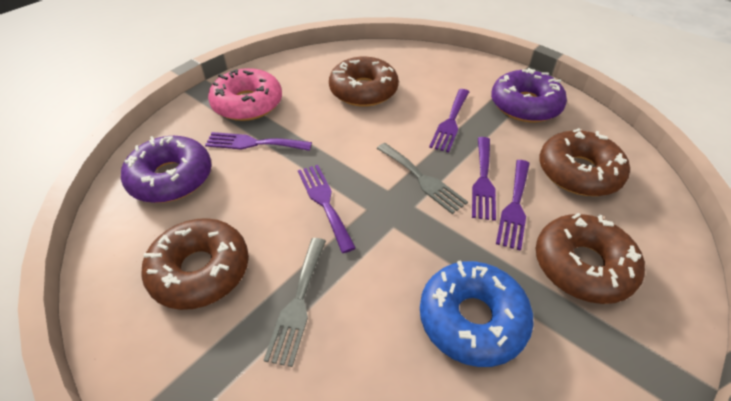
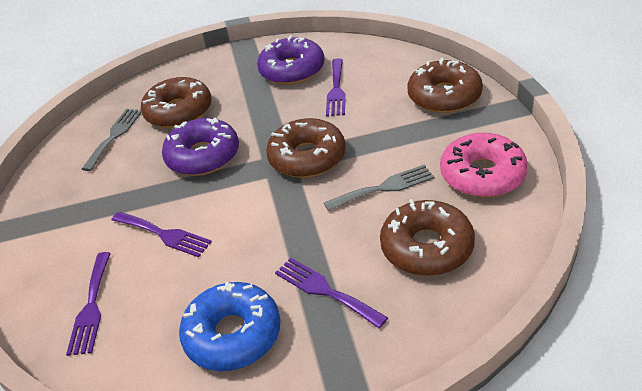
purple fork: [205,132,312,151] [298,165,356,253] [429,89,469,153] [472,137,496,221] [496,160,530,251] = 5 -> [66,252,111,356] [112,212,212,257] [275,258,388,328] [326,58,346,116] = 4

